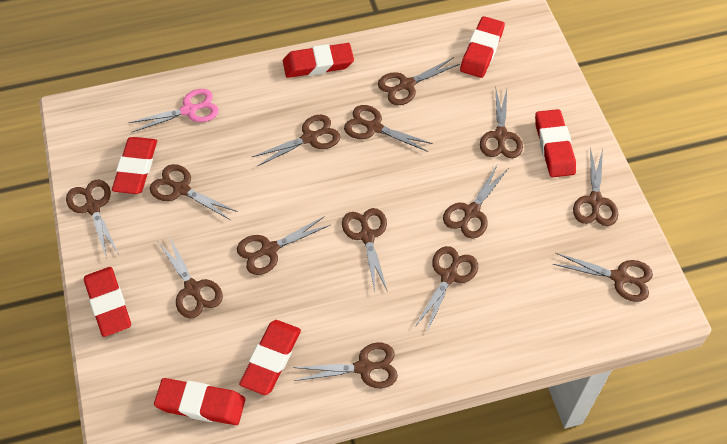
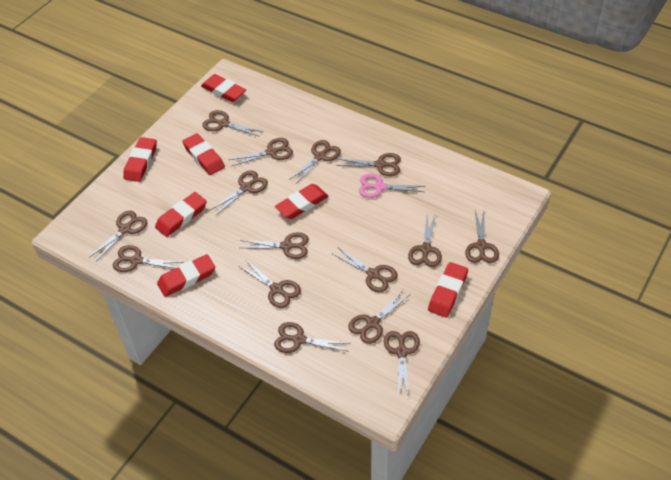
brown scissors: [66,180,118,259] [150,164,238,220] [158,236,223,319] [237,216,330,275] [252,115,341,166] [293,343,398,388] [342,208,388,292] [344,105,433,152] [378,57,460,105] [415,246,478,332] [443,165,508,239] [480,89,523,158] [553,253,653,302] [573,148,618,226] = 14 -> [90,211,147,262] [113,245,184,272] [202,110,263,137] [210,171,268,215] [229,138,293,166] [239,260,301,308] [240,232,309,259] [274,322,351,353] [289,140,341,185] [333,248,398,293] [336,153,401,176] [348,290,409,344] [384,331,420,399] [408,213,442,267] [465,210,499,263] = 15

